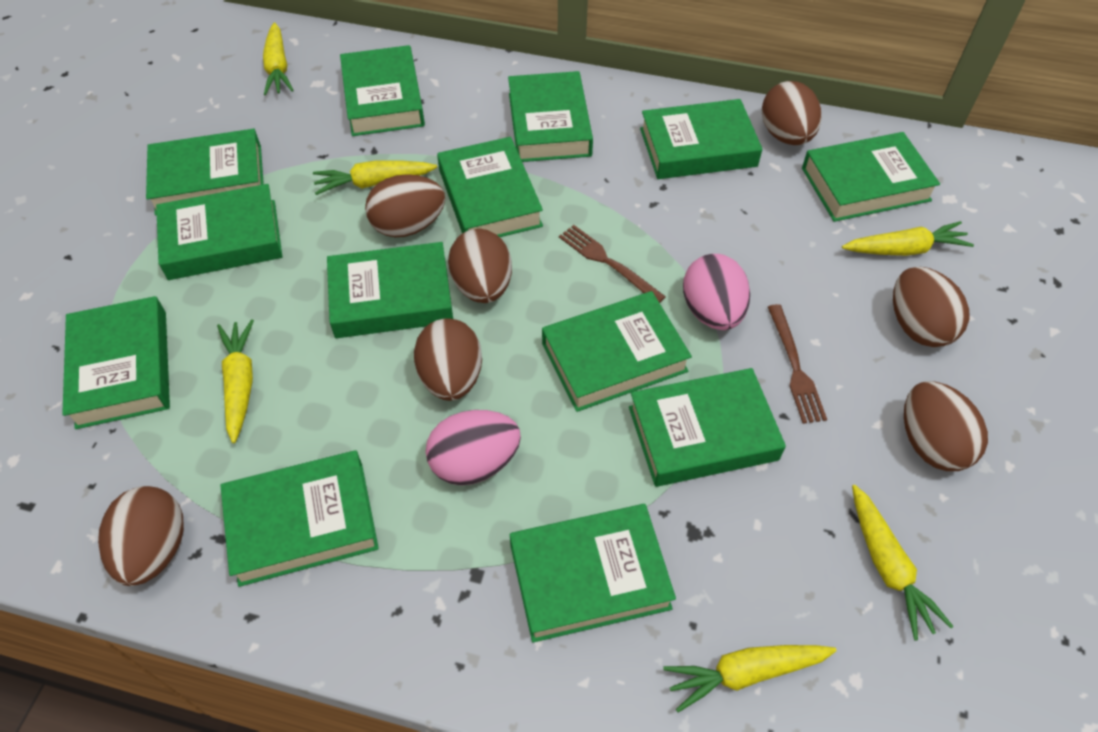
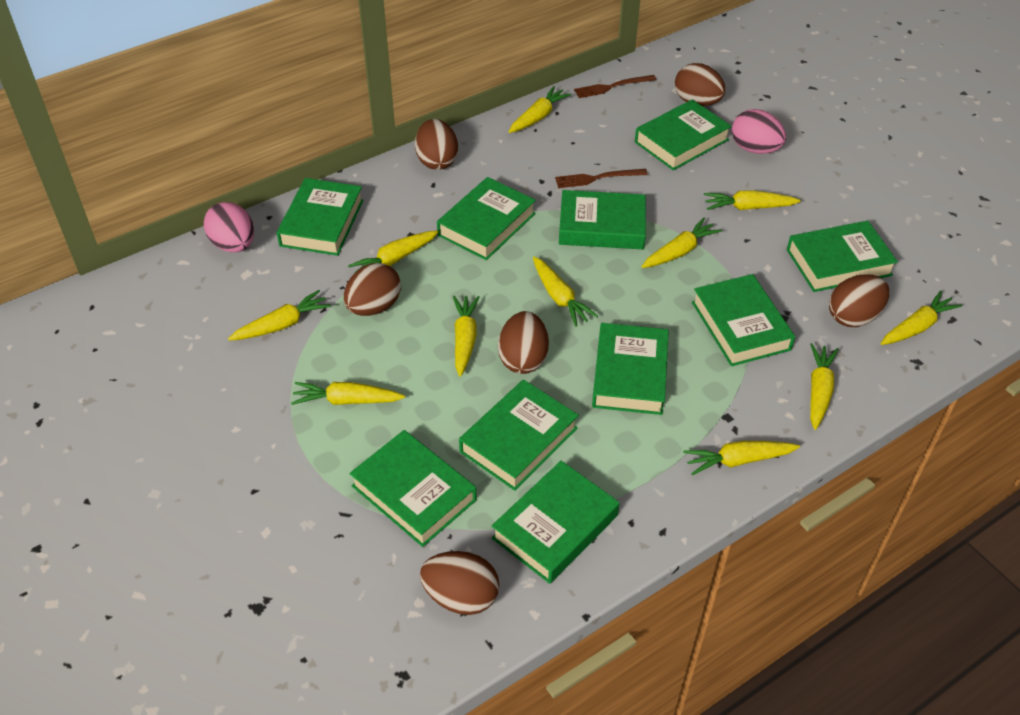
brown egg: [98,486,184,586] [365,174,445,237] [414,318,482,401] [448,229,512,303] [761,81,821,145] [893,267,969,347] [904,381,988,471] = 7 -> [344,263,401,316] [415,119,458,170] [420,551,499,615] [498,311,549,374] [675,63,726,106] [829,274,889,327] = 6
green book: [62,296,170,429] [146,129,264,216] [156,184,283,280] [220,450,379,587] [327,242,453,338] [340,45,425,136] [437,137,543,237] [508,71,593,162] [510,504,676,643] [542,291,692,412] [629,368,786,487] [640,99,762,179] [802,132,940,222] = 13 -> [277,178,364,256] [349,430,477,547] [437,177,536,260] [459,380,579,491] [492,461,619,584] [559,190,646,249] [592,323,669,415] [635,100,732,171] [692,274,795,366] [787,221,898,292] = 10
yellow carrot: [217,319,254,443] [263,22,294,95] [313,160,437,195] [664,645,837,713] [842,221,974,256] [852,485,954,640] = 6 -> [228,290,331,341] [291,382,405,405] [348,230,439,273] [453,296,480,377] [509,86,571,133] [533,257,598,327] [641,218,722,268] [683,441,800,475] [704,190,801,210] [810,343,839,430] [881,291,962,345] = 11

